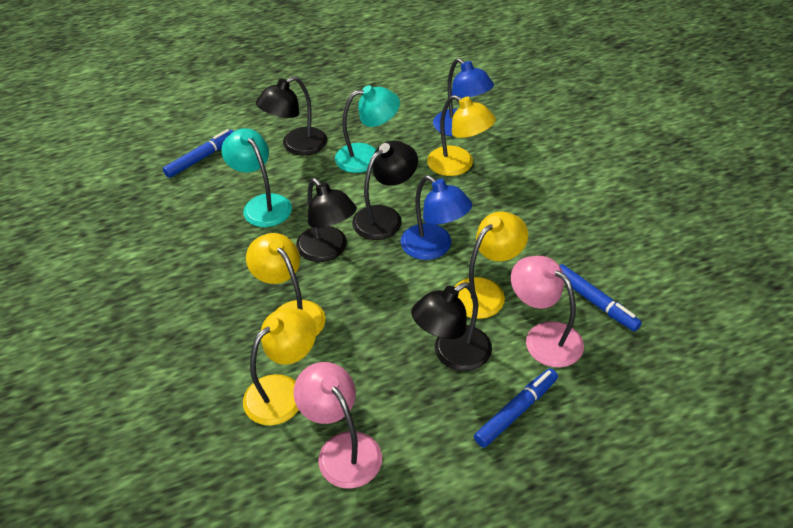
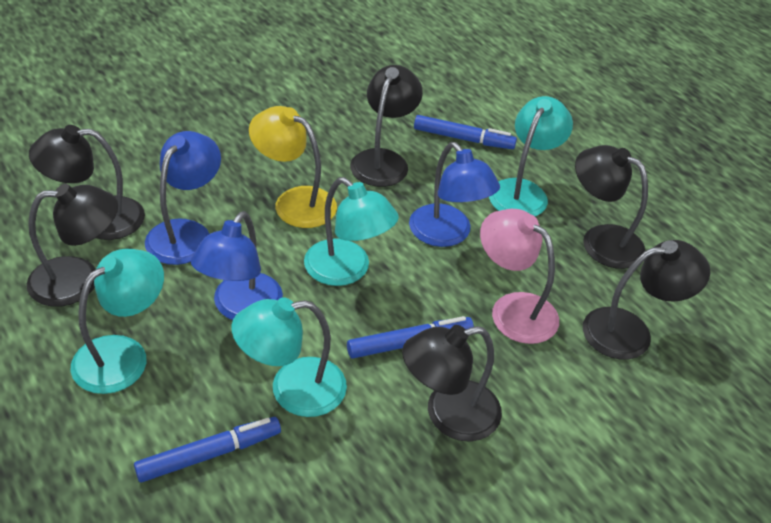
black lamp: [256,76,327,156] [296,178,357,262] [352,141,418,240] [411,282,492,371] = 4 -> [27,184,118,307] [29,125,145,240] [350,65,423,187] [402,325,502,442] [575,145,648,269] [583,240,711,360] = 6
blue lamp: [401,175,472,260] [433,58,494,136] = 2 -> [145,131,221,265] [191,211,283,320] [409,142,500,247] = 3
pink lamp: [294,362,382,489] [511,256,584,368] = 2 -> [480,209,559,344] = 1
turquoise lamp: [221,128,292,227] [335,85,400,173] = 2 -> [71,249,164,394] [231,297,347,417] [304,177,399,286] [489,96,573,217] = 4
yellow lamp: [243,308,316,426] [246,233,326,336] [427,95,496,176] [454,212,528,319] = 4 -> [249,106,337,228] = 1

